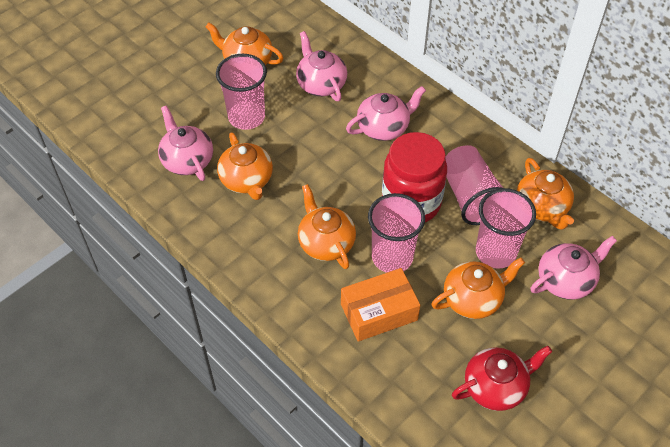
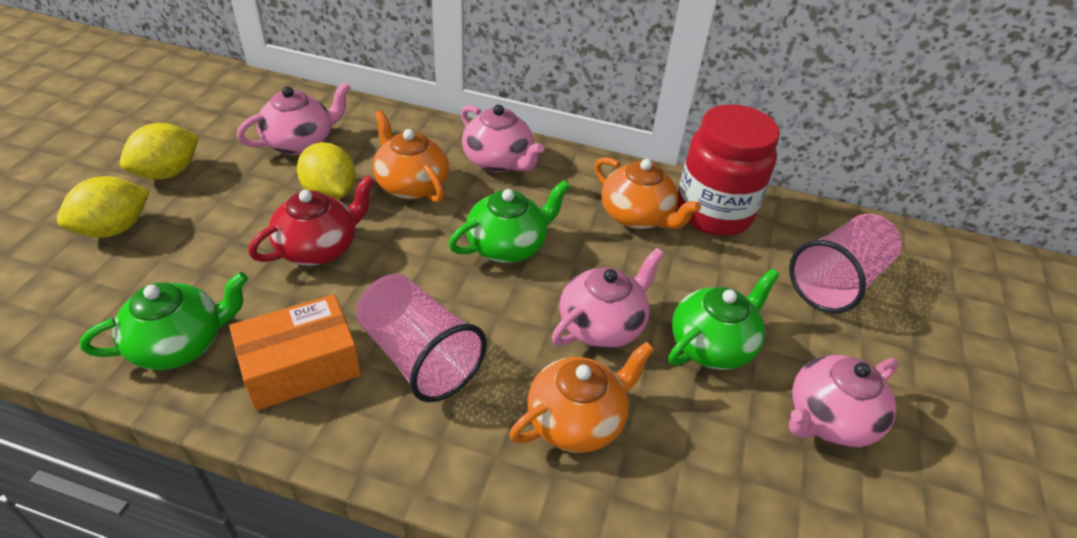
green teapot: none = 0 -> [80,272,248,370] [449,180,570,263] [668,268,779,370] = 3
orange teapot: [206,23,284,65] [217,132,273,200] [298,184,356,269] [431,258,525,319] [517,158,574,230] = 5 -> [373,110,449,203] [509,342,654,453] [595,157,701,229] = 3
pink cup: [216,54,267,130] [368,193,425,273] [445,145,503,225] [476,188,536,268] = 4 -> [356,274,487,402] [789,214,901,313] = 2
yellow lemon: none = 0 -> [57,176,150,238] [120,123,199,180] [297,142,356,200] = 3

